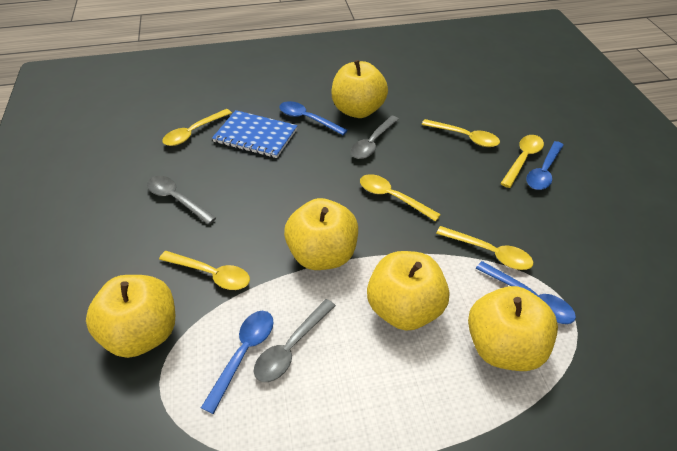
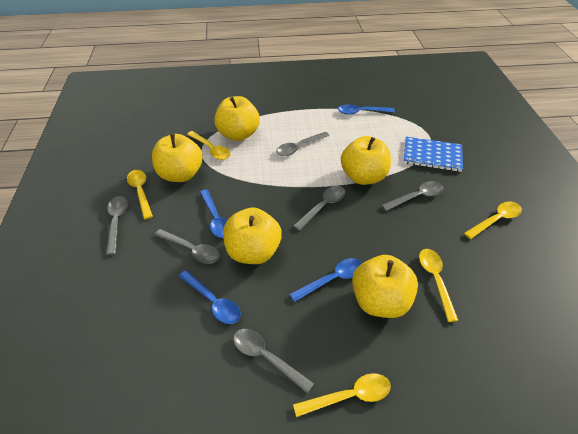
grey spoon: [147,176,216,225] [254,299,336,382] [351,116,399,159] = 3 -> [106,196,128,255] [155,229,220,264] [233,329,314,393] [276,132,329,156] [293,186,345,231] [381,181,444,211] = 6
yellow spoon: [159,251,250,290] [163,109,232,146] [360,174,441,221] [421,119,500,147] [436,226,533,270] [500,135,544,188] = 6 -> [127,170,153,219] [187,131,231,160] [293,373,391,417] [419,249,458,322] [464,201,522,239] = 5

